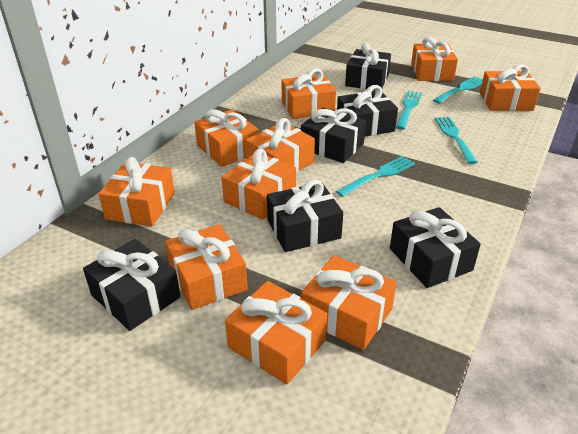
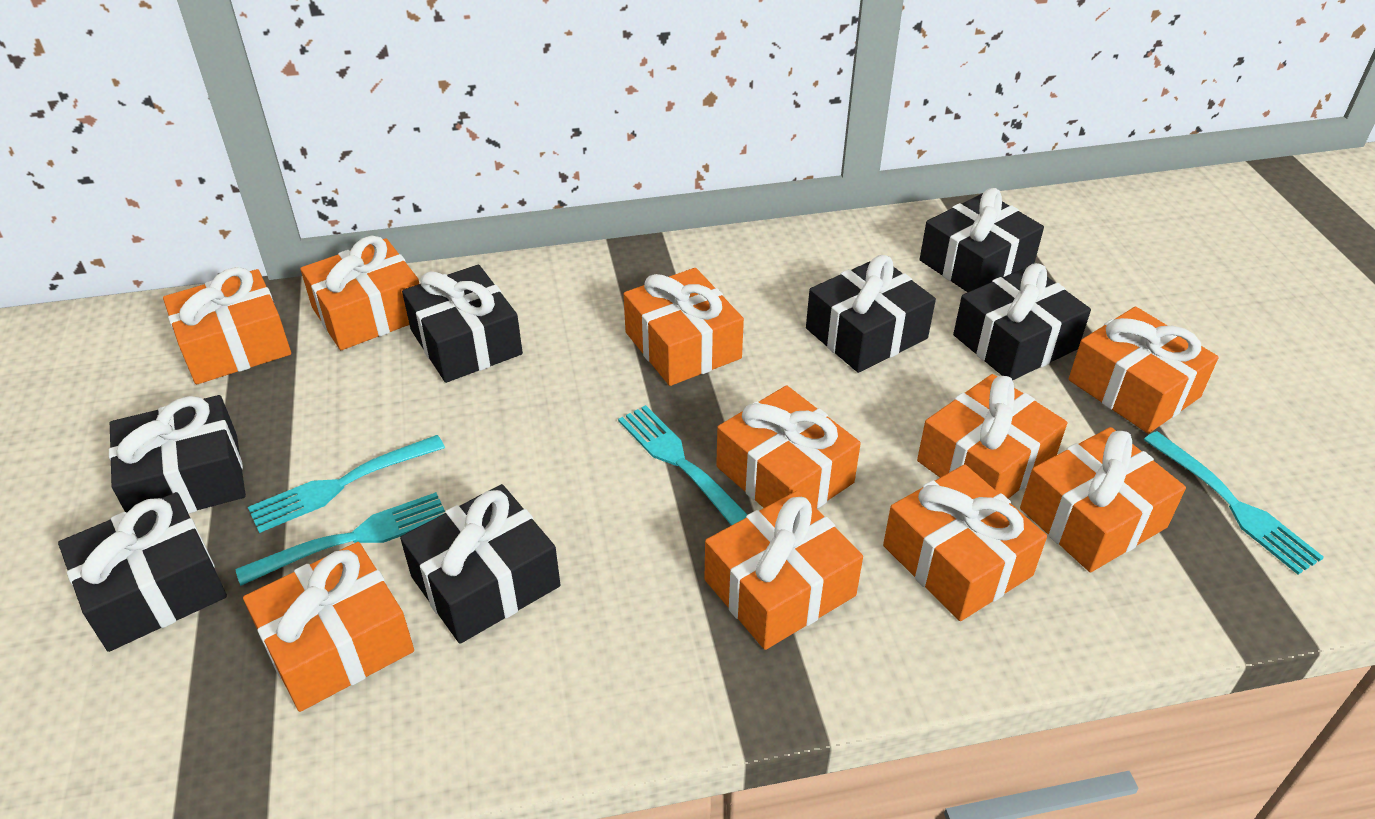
black gift: [83,239,181,331] [267,180,343,252] [301,108,366,163] [337,85,398,137] [345,43,391,90] [390,207,481,288] = 6 -> [58,492,227,652] [109,395,246,514] [400,484,560,644] [402,265,523,383] [806,255,936,373] [920,188,1044,292] [953,263,1091,381] = 7

